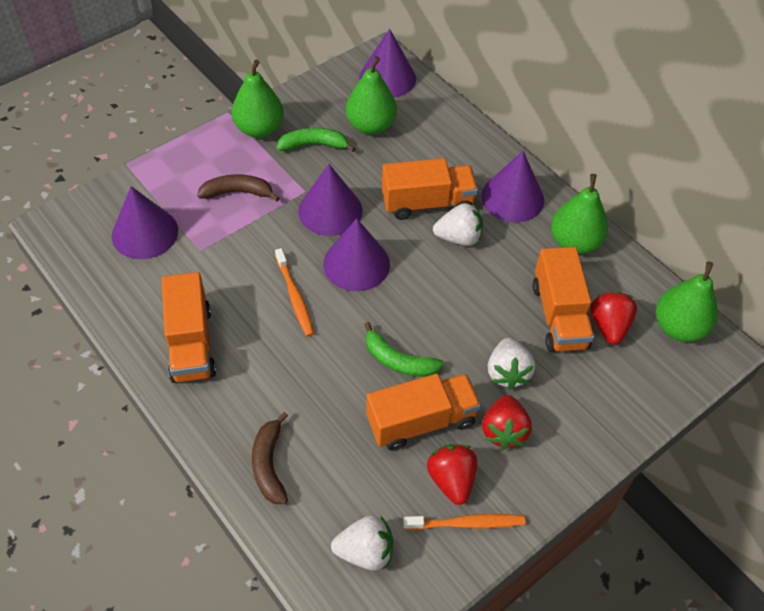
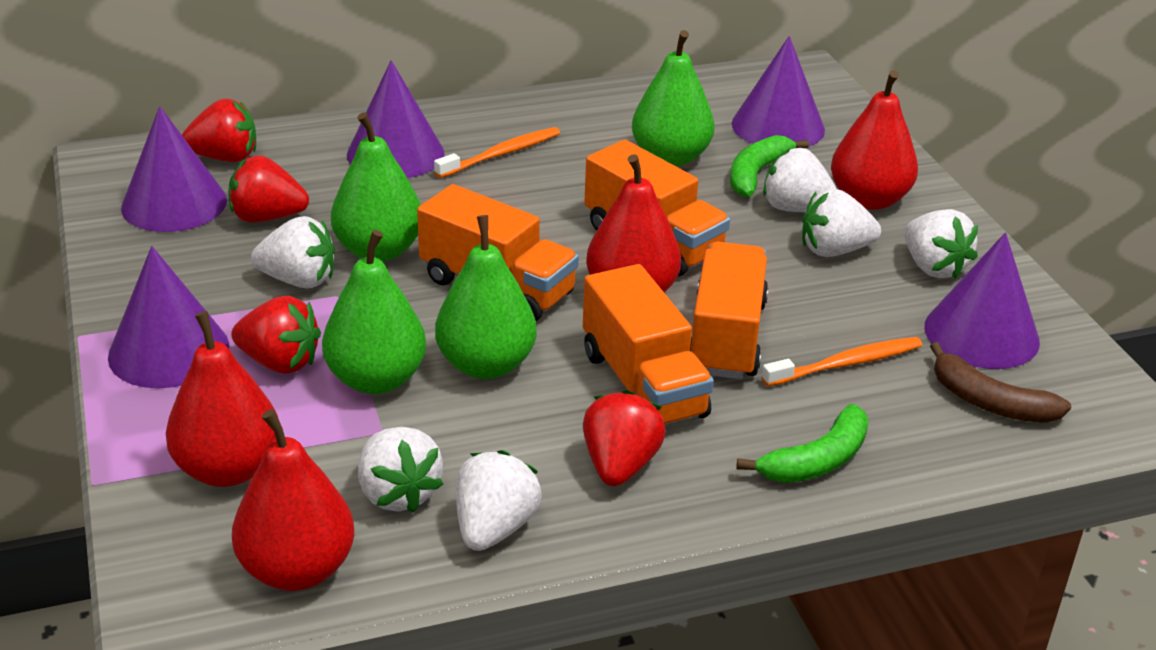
brown banana: [197,174,280,201] [252,412,288,504] = 2 -> [930,342,1071,423] = 1
red pear: none = 0 -> [166,311,278,487] [232,409,354,591] [586,154,681,293] [831,70,918,210] = 4
red strawberry: [427,444,477,505] [482,395,532,450] [590,292,637,345] = 3 -> [182,99,256,162] [229,155,309,223] [231,296,321,374] [583,390,666,486] = 4
white strawberry: [331,515,393,571] [433,203,483,246] [488,338,535,390] = 3 -> [251,216,335,288] [358,427,443,513] [456,450,542,551] [763,148,837,212] [802,188,881,257] [904,209,978,279] = 6

